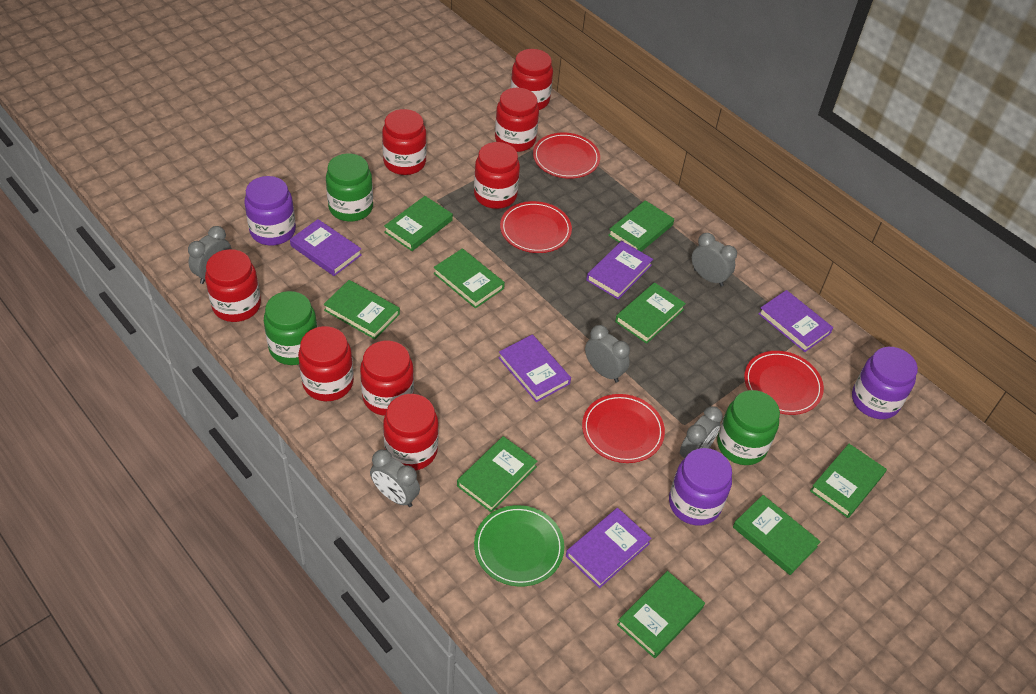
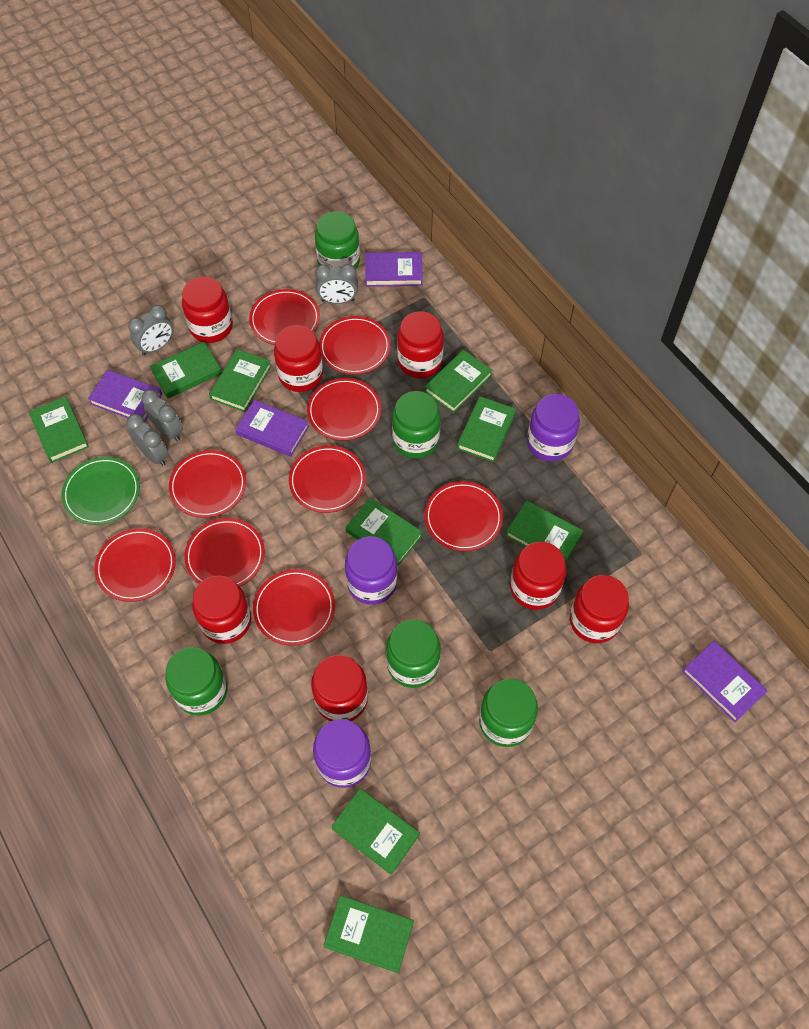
green jar: [264,291,317,365] [326,153,373,222] [717,390,780,465] = 3 -> [165,647,228,716] [315,211,360,269] [386,619,441,688] [392,391,441,459] [479,678,538,747] = 5
grey clock: [188,226,231,284] [370,449,420,507] [585,325,630,383] [680,406,723,458] [692,233,737,287] = 5 -> [127,414,169,466] [128,305,173,355] [142,389,183,441] [315,264,358,304] = 4
purple book: [290,219,362,276] [498,334,571,402] [566,508,652,588] [586,241,653,299] [758,290,833,352] = 5 -> [88,370,162,422] [235,400,309,457] [365,252,423,287] [682,641,768,722] = 4
red jar: [205,249,261,322] [298,326,354,401] [360,341,414,416] [382,109,427,175] [383,394,439,470] [474,142,520,209] [495,88,539,152] [511,49,553,110] = 8 -> [182,277,233,343] [192,576,251,644] [274,325,323,392] [311,655,368,721] [397,311,444,378] [510,542,566,610] [569,575,629,643] = 7
red plate: [500,201,572,253] [533,133,600,179] [582,394,665,463] [744,351,824,415] = 4 -> [95,528,176,602] [169,450,246,518] [184,518,265,586] [249,289,320,345] [253,569,335,646] [289,445,366,513] [307,378,381,441] [319,316,391,375] [425,481,503,551] = 9

